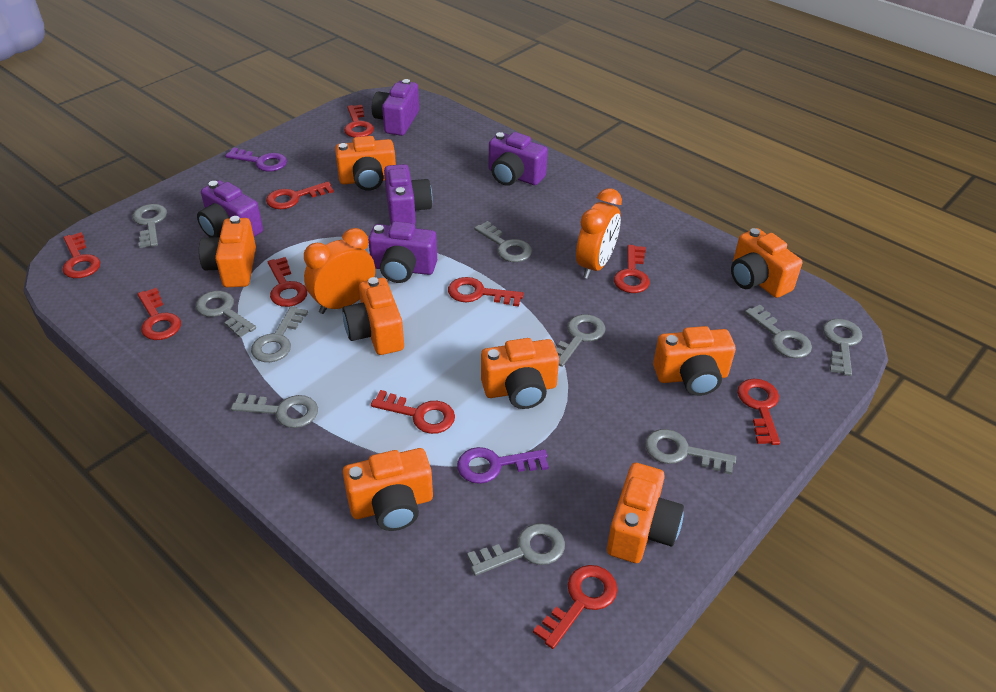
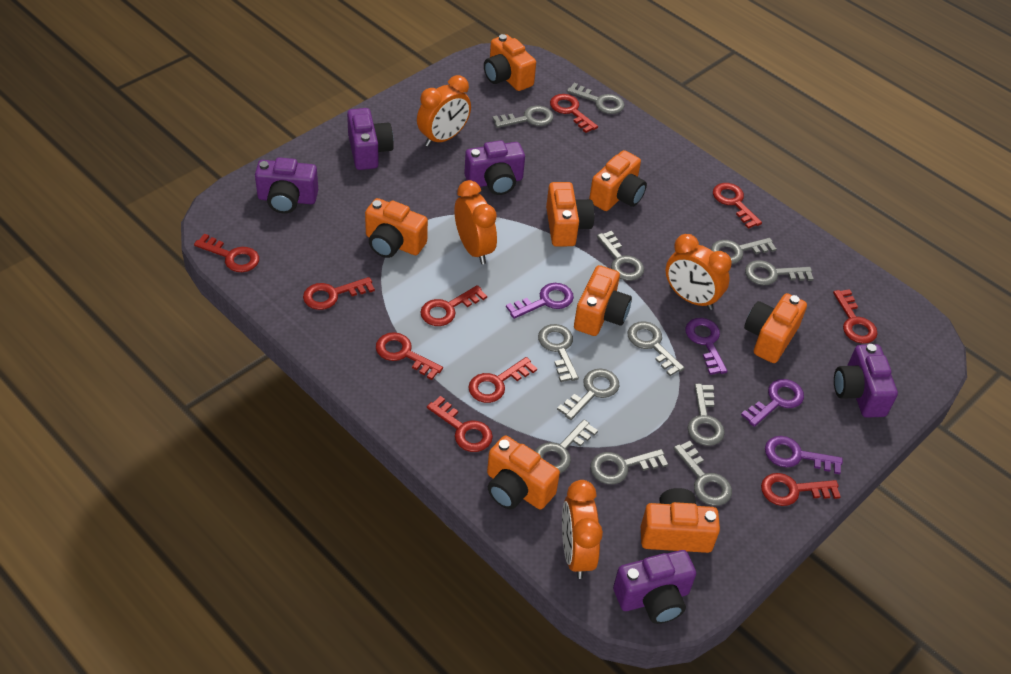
grey key: [132,204,167,248] [196,291,256,338] [231,393,318,428] [251,306,308,362] [467,523,565,576] [474,221,532,262] [555,314,606,367] [645,429,736,475] [745,305,812,358] [823,319,862,376] = 10 -> [492,106,554,128] [535,419,598,473] [538,324,579,382] [557,369,619,420] [567,83,625,114] [590,449,668,484] [597,231,644,281] [628,321,685,376] [673,441,732,506] [688,383,725,446] [711,238,777,264] [745,260,814,285] = 12
orange clock: [304,228,375,314] [576,188,622,279] = 2 -> [417,75,471,147] [455,180,497,264] [562,480,603,579] [666,234,732,310] = 4
purple key: [225,148,287,172] [457,447,549,484] = 2 -> [506,283,574,319] [685,318,728,375] [741,379,804,427] [765,436,843,474] = 4

